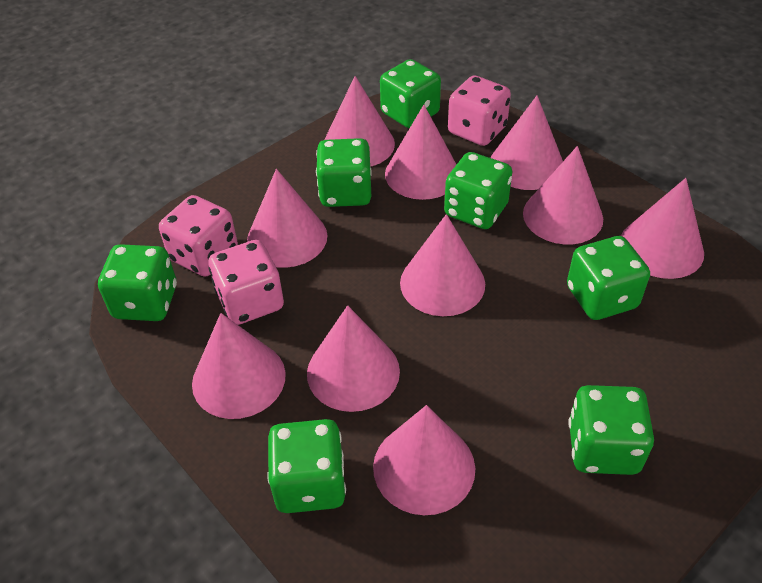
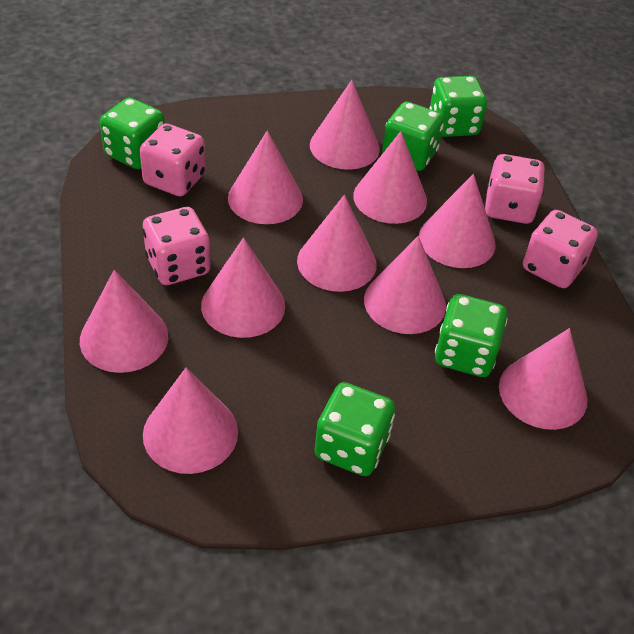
green dice: [98,244,177,321] [267,419,346,513] [316,138,372,207] [380,59,441,128] [444,152,512,229] [567,236,650,320] [568,385,654,475] = 7 -> [100,98,165,169] [314,382,395,476] [382,102,444,171] [429,76,487,137] [435,294,507,377] = 5
pink dice: [159,195,238,277] [208,240,284,325] [448,75,511,146] = 3 -> [140,124,205,196] [143,207,211,285] [485,154,545,224] [523,210,598,288] = 4

